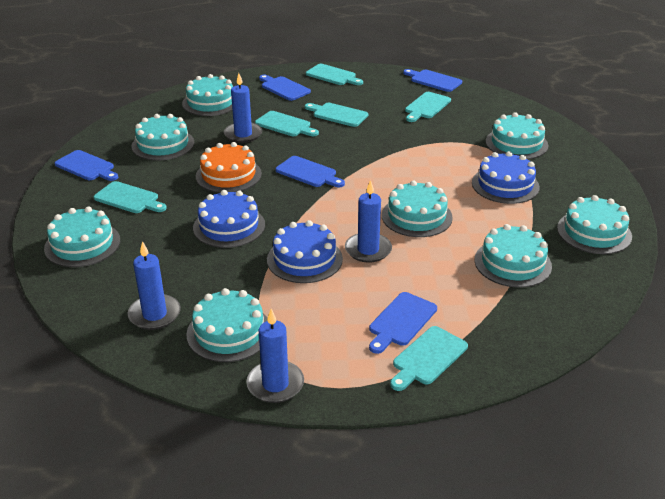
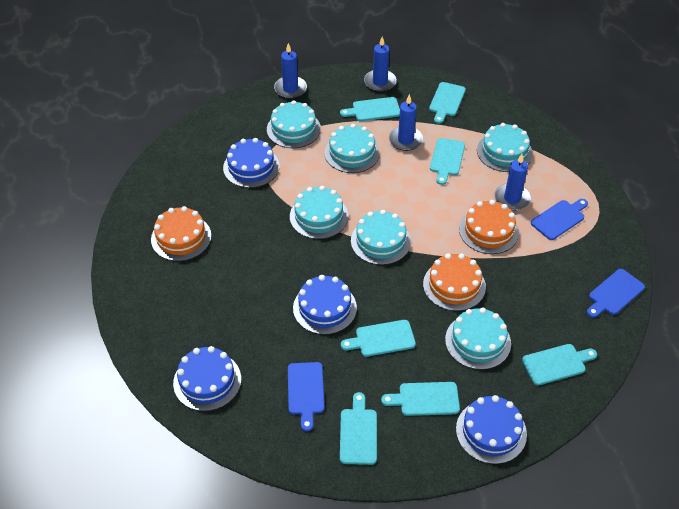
blue cake: [193,190,265,248] [267,220,343,283] [472,151,540,204] = 3 -> [173,346,241,411] [223,138,279,188] [293,275,357,335] [456,395,527,464] = 4
blue cutting board: [55,150,118,181] [259,75,311,101] [275,156,345,187] [369,292,437,354] [403,69,462,92] = 5 -> [288,362,325,431] [531,199,588,240] [587,269,645,318] = 3
orange cake: [196,142,262,193] = 1 -> [151,206,211,261] [423,253,486,311] [459,200,519,254] = 3
turquoise cake: [44,207,120,267] [131,114,194,161] [182,74,233,116] [186,288,268,362] [382,180,453,237] [475,224,552,288] [486,112,548,159] [557,195,632,254] = 8 -> [267,100,321,148] [290,186,348,239] [324,124,380,173] [351,210,411,265] [445,308,511,370] [477,123,533,172] = 6
turquoise cutting board: [94,181,167,213] [255,111,319,136] [305,103,368,127] [306,64,363,85] [390,326,468,391] [405,92,451,122] = 6 -> [340,97,400,121] [340,392,377,465] [341,320,416,357] [381,382,460,416] [429,82,466,124] [430,138,465,185] [522,344,597,385] = 7

